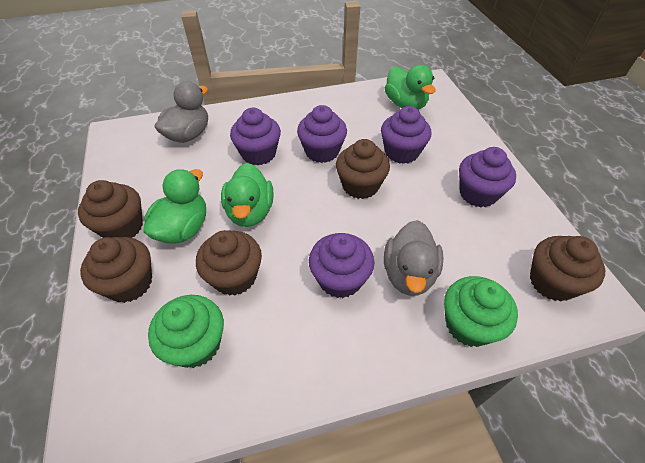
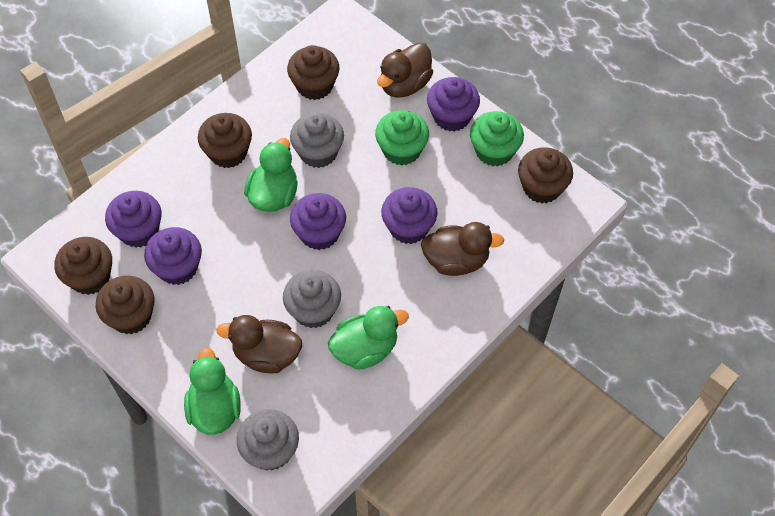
brown duck: none = 0 -> [216,315,302,374] [377,43,433,98] [421,222,504,276] = 3
grey cupcake: none = 0 -> [237,409,299,471] [283,270,341,328] [290,113,344,168] = 3
grey duck: [155,81,208,143] [384,220,444,296] = 2 -> none = 0

